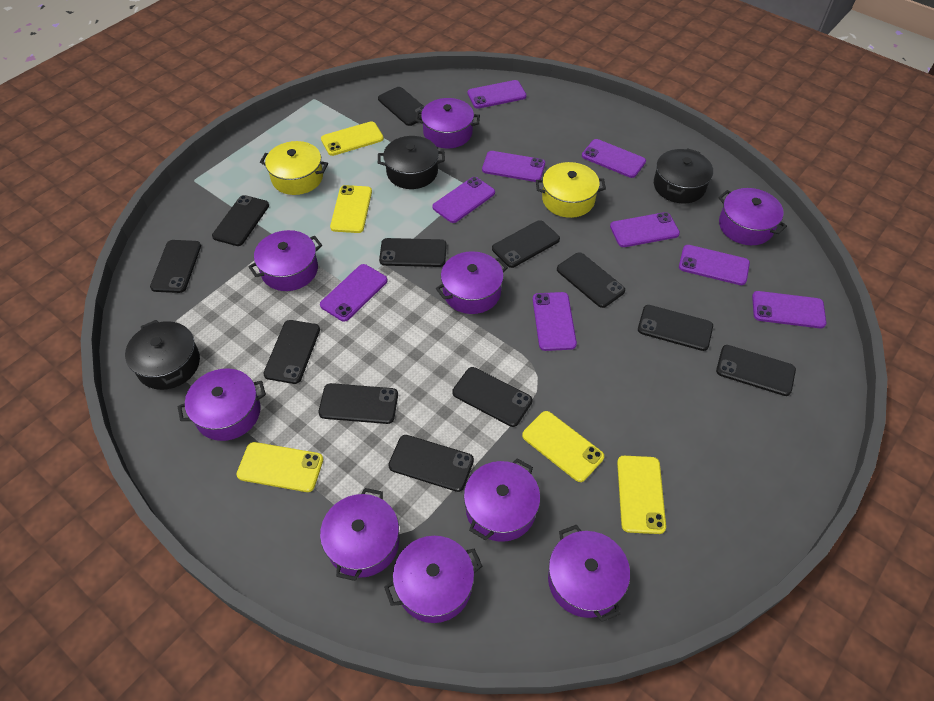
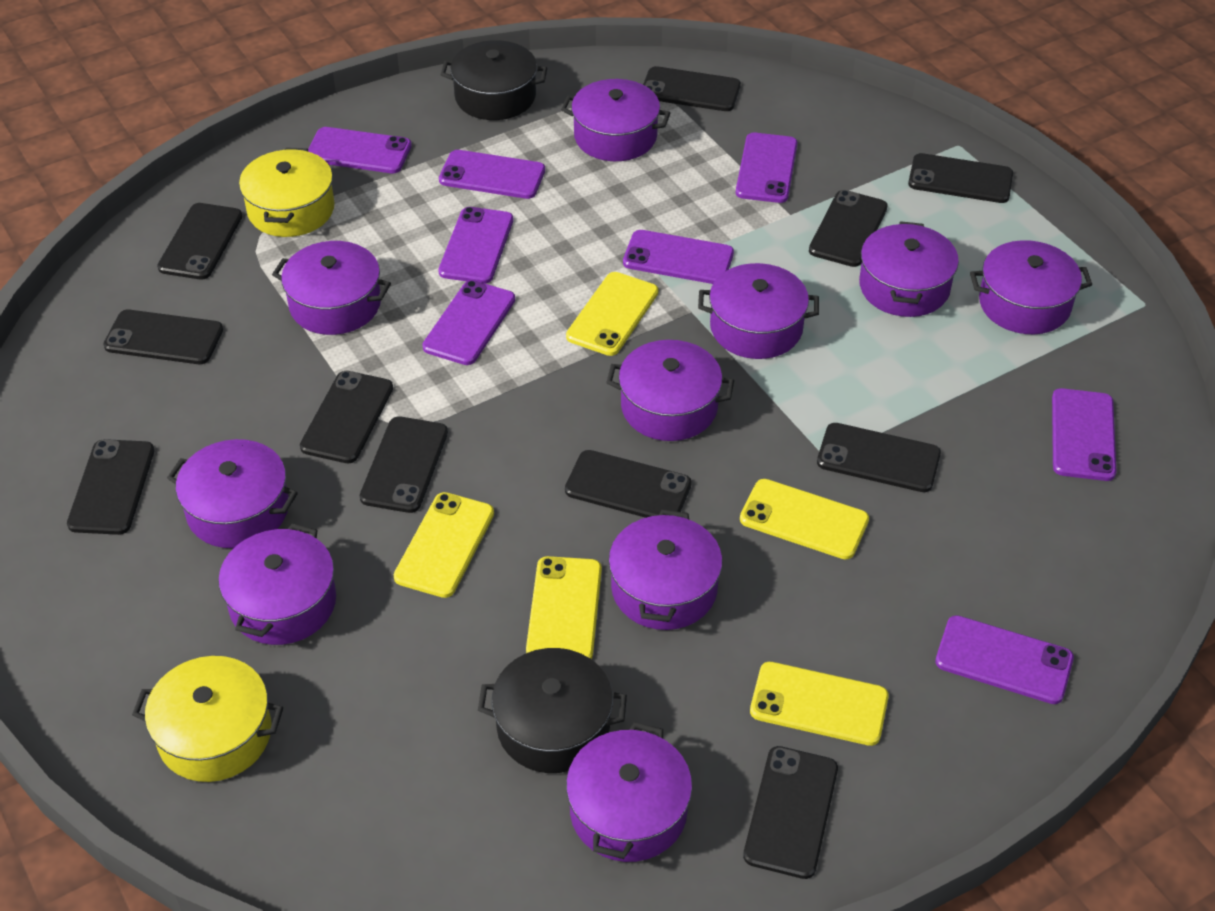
black phone: [150,240,201,293] [212,195,269,246] [263,320,320,384] [318,383,398,424] [378,87,425,126] [379,238,447,267] [388,435,474,492] [452,367,533,427] [492,220,560,268] [557,252,625,308] [638,305,713,351] [716,345,796,396] = 12 -> [67,439,155,535] [103,310,223,364] [157,203,242,280] [300,371,393,463] [360,417,448,513] [565,450,692,518] [643,66,741,111] [743,746,838,879] [809,190,888,267] [817,423,941,492] [908,153,1013,203] = 11
black pot: [125,320,200,390] [378,136,445,189] [654,148,713,203] = 3 -> [441,40,547,120] [478,648,627,773] = 2
purple phone: [320,264,388,322] [432,177,495,223] [468,80,527,109] [482,151,545,182] [533,292,577,351] [582,139,646,178] [610,212,680,247] [679,245,750,285] [752,291,826,328] = 9 -> [308,127,412,173] [422,280,515,365] [438,207,513,284] [439,150,545,199] [623,230,734,284] [736,133,797,203] [935,615,1074,704] [1052,388,1116,481] = 8
purple pot: [177,368,266,441] [248,230,322,291] [320,488,399,581] [384,536,482,623] [415,98,480,148] [436,251,508,314] [464,458,540,542] [548,525,630,622] [718,188,787,245] = 9 -> [167,439,298,548] [218,524,336,645] [272,241,391,335] [561,79,670,161] [566,722,692,862] [606,340,734,441] [609,510,722,630] [698,263,819,359] [859,221,959,317] [970,240,1092,334] = 10

